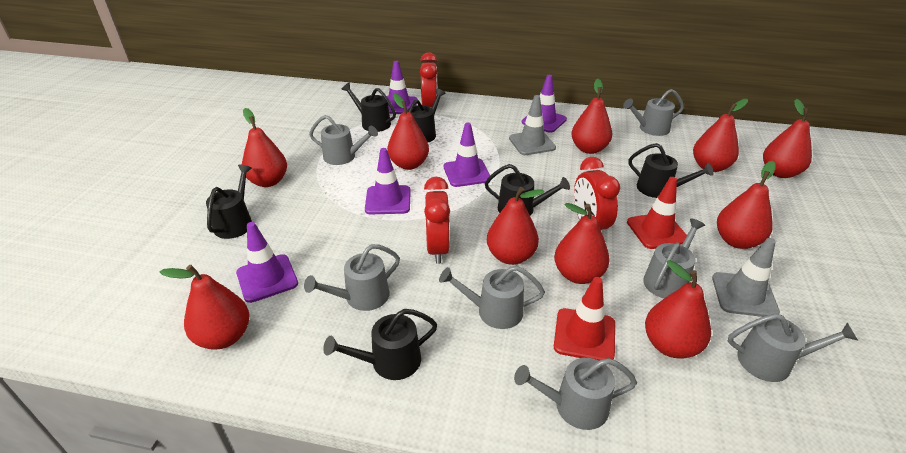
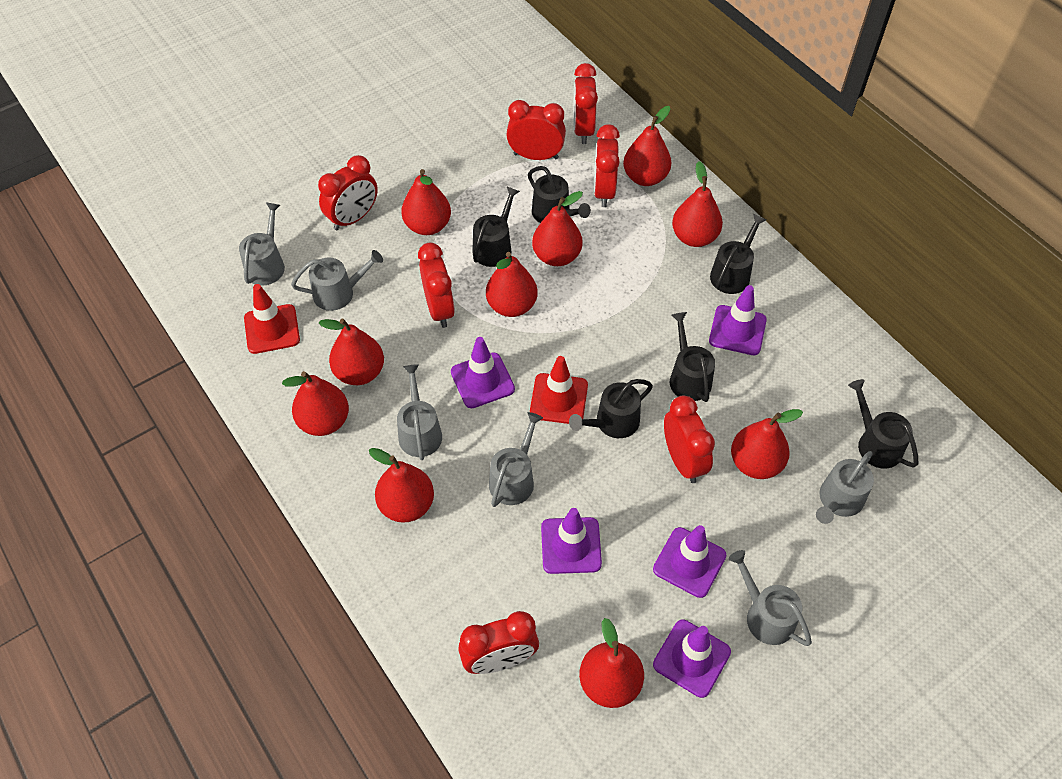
grey traffic cone: [509,95,556,155] [712,238,780,317] = 2 -> none = 0
grey watering can: [304,244,400,311] [309,115,378,165] [439,266,545,329] [514,358,637,430] [623,89,684,136] [643,218,705,298] [728,313,858,382] = 7 -> [239,203,285,285] [291,250,383,311] [397,364,442,460] [489,412,543,507] [729,550,812,646] [816,451,874,524] = 6
red clock: [420,52,437,108] [424,177,450,264] [574,157,620,230] = 3 -> [318,155,378,230] [418,243,455,328] [458,611,539,674] [506,100,566,160] [573,63,598,144] [594,124,620,207] [664,396,715,483] = 7

